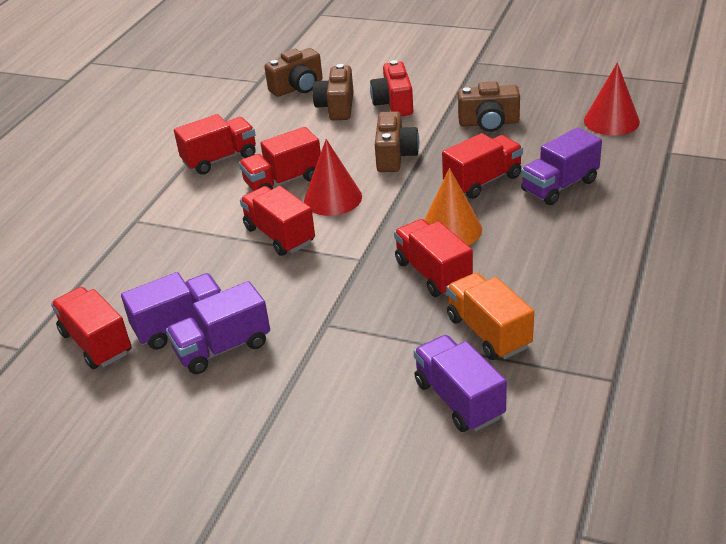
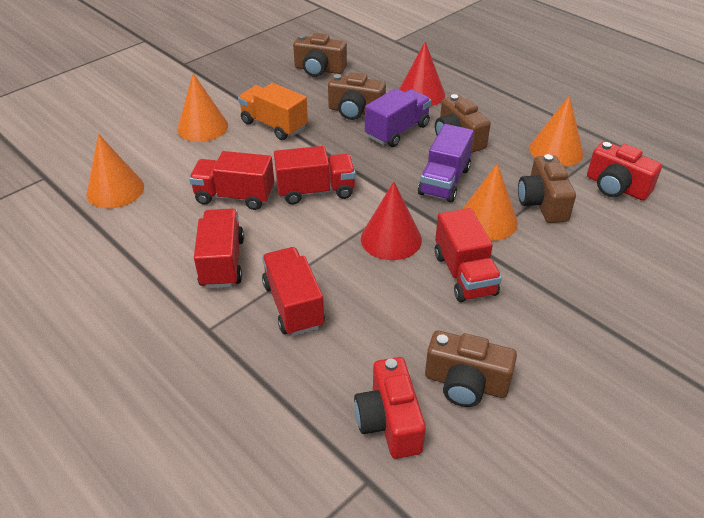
brown camera: [264,48,323,97] [312,64,353,120] [375,111,419,172] [458,81,520,132] = 4 -> [293,33,347,77] [328,72,386,120] [425,331,517,407] [435,94,491,153] [518,154,576,223] = 5
orange cone: [424,168,482,245] = 1 -> [87,134,144,208] [177,73,228,142] [462,163,518,241] [529,95,584,167] = 4
purple truck: [121,272,222,350] [166,281,270,374] [414,335,507,432] [521,127,602,205] = 4 -> [365,88,431,147] [418,124,474,202] = 2
red camera: [370,60,413,116] = 1 -> [354,357,426,459] [587,141,662,201] = 2
red truck: [51,287,132,369] [174,114,256,175] [239,127,321,191] [240,186,315,256] [394,219,473,297] [442,133,523,199] = 6 -> [189,151,274,210] [194,209,244,288] [262,247,325,336] [274,146,356,204] [435,208,502,302] = 5

